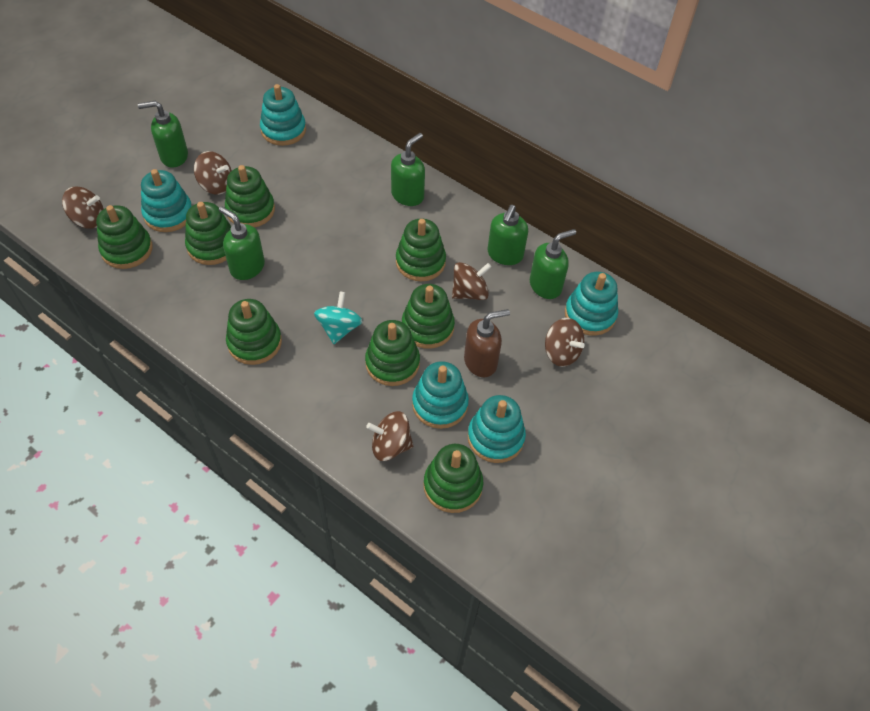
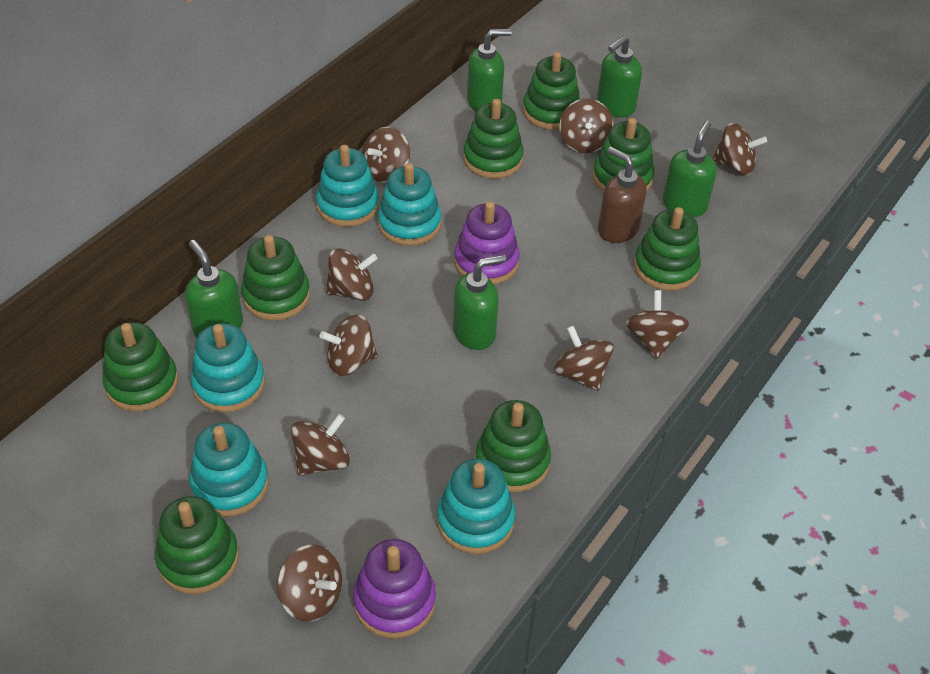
brown spinning top: [62,186,104,229] [194,151,232,195] [366,411,413,461] [452,262,491,300] [545,318,585,367] = 5 -> [277,545,342,622] [291,414,350,476] [320,314,378,376] [326,248,378,301] [362,127,410,183] [554,326,614,391] [559,98,613,153] [626,290,689,359] [712,123,767,175] = 9
purple stacking toy: none = 0 -> [353,539,436,639] [454,201,520,284] = 2
turquoise spinning top: [314,292,362,344] = 1 -> none = 0

